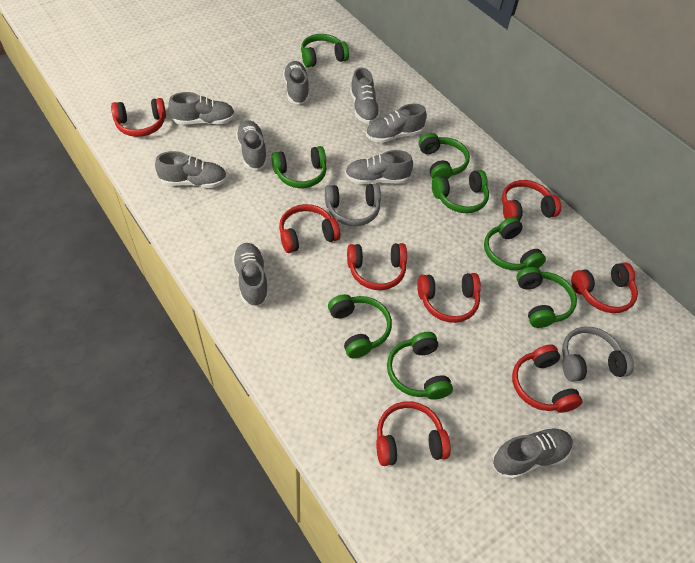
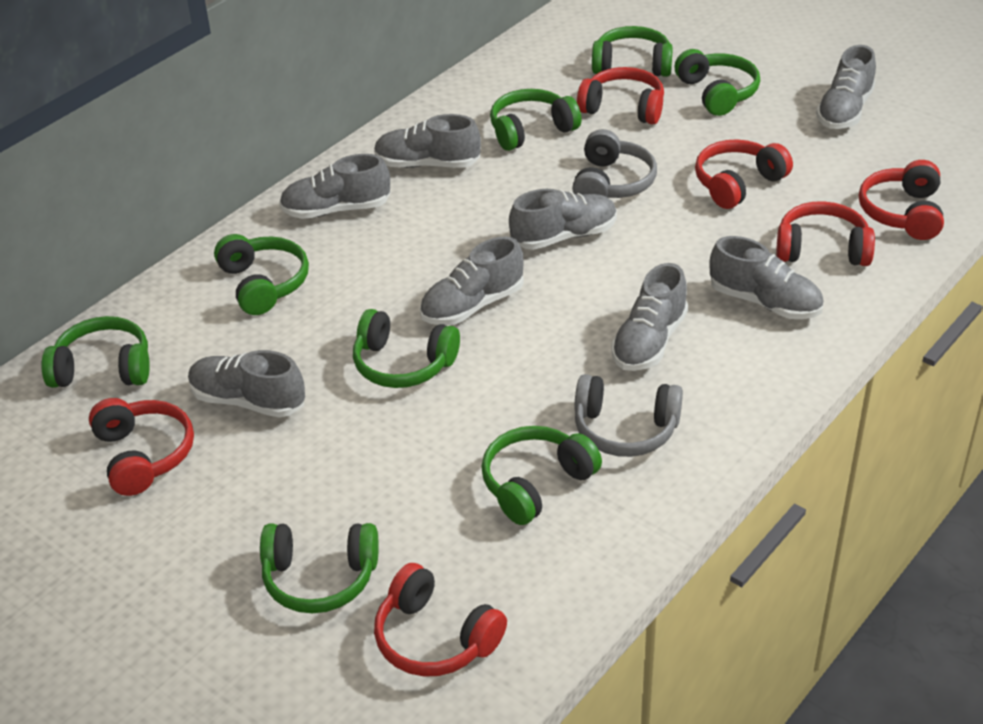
grey shoe: [155,151,227,188] [168,92,235,125] [232,243,269,307] [236,120,267,170] [283,61,309,105] [345,150,413,185] [350,68,380,124] [366,104,427,143] [493,427,573,480] = 9 -> [188,350,305,418] [279,154,390,219] [374,114,481,168] [420,237,524,325] [509,189,617,250] [611,263,688,371] [710,236,824,319] [816,45,876,129] = 8
red headphones: [111,98,166,137] [279,204,340,253] [347,243,407,290] [376,401,451,466] [417,273,481,323] [502,180,561,220] [512,344,582,413] [571,262,638,313] = 8 -> [89,398,194,496] [374,563,507,677] [577,67,664,124] [695,139,793,209] [776,201,875,266] [859,160,944,240] = 6

